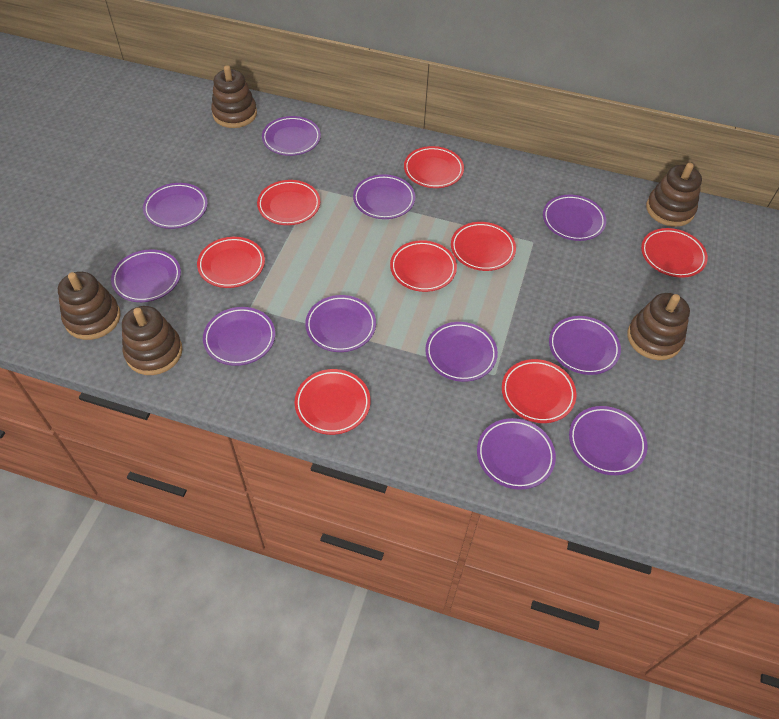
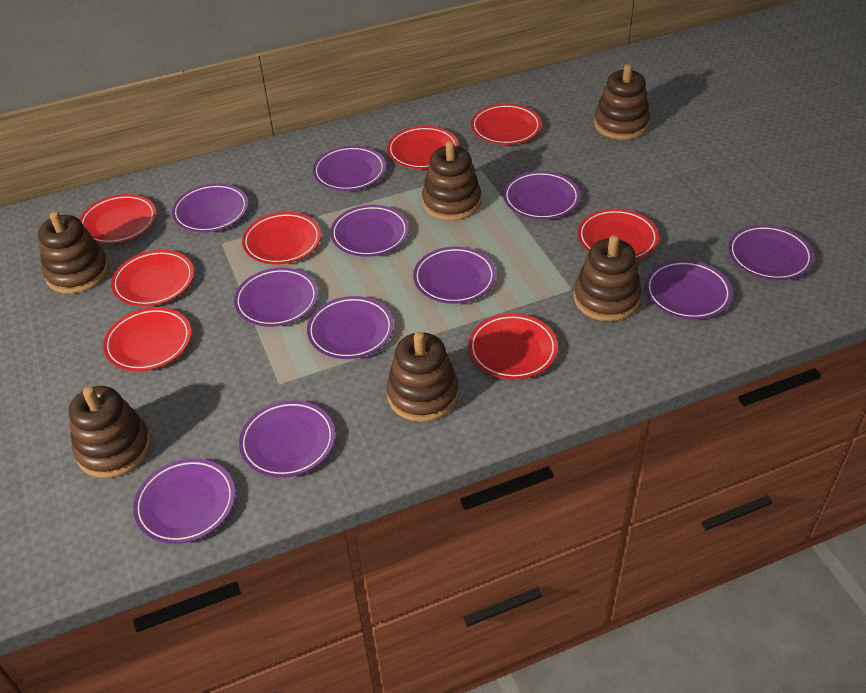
brown stacking toy: [58,272,121,340] [122,306,182,375] [211,65,257,128] [627,293,690,360] [646,163,702,227] = 5 -> [38,211,109,294] [69,386,151,478] [387,332,459,422] [422,141,481,221] [574,235,641,322] [594,64,650,140] = 6

